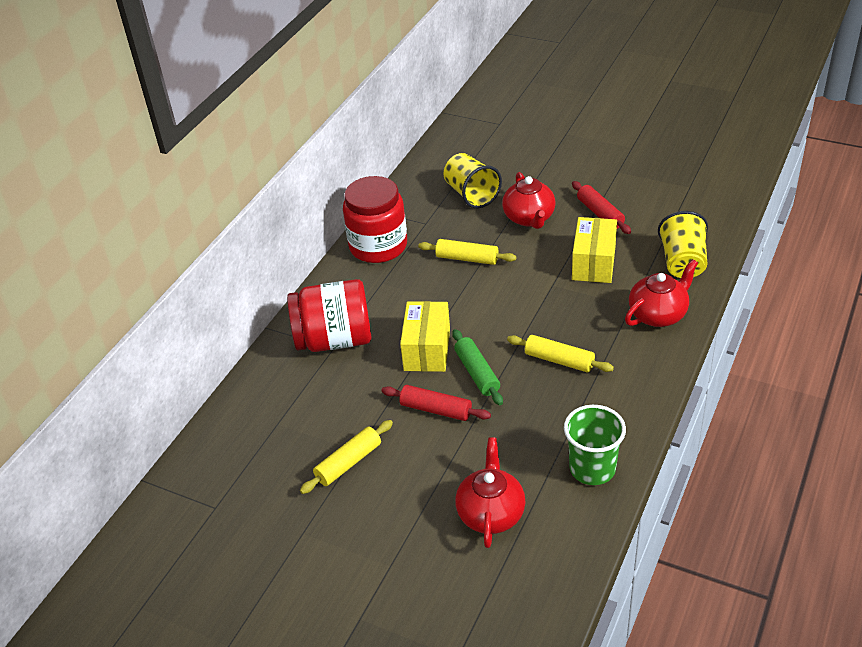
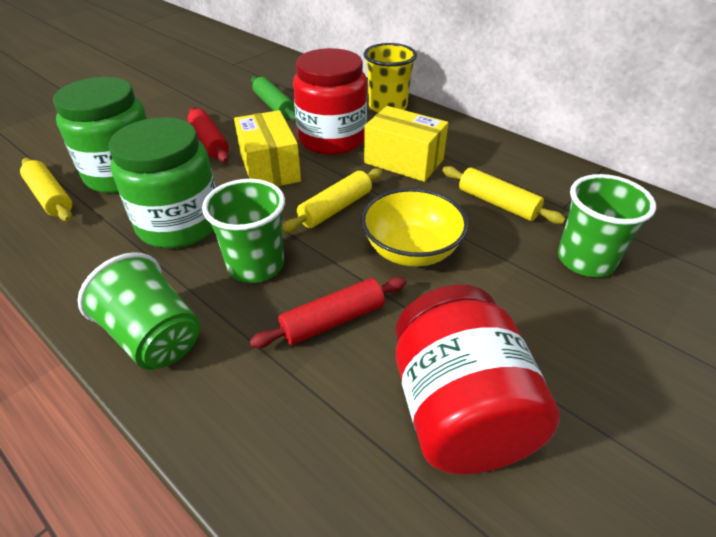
green cup: [564,405,626,485] = 1 -> [77,252,200,370] [202,179,285,283] [558,174,656,277] = 3
green jar: none = 0 -> [53,77,147,193] [109,117,216,248] = 2
red teapot: [455,437,526,548] [502,172,555,229] [625,259,698,327] = 3 -> none = 0
yellow bowl: none = 0 -> [361,188,468,267] = 1
yellow cup: [444,153,502,208] [658,211,708,278] = 2 -> [364,43,417,113] = 1

